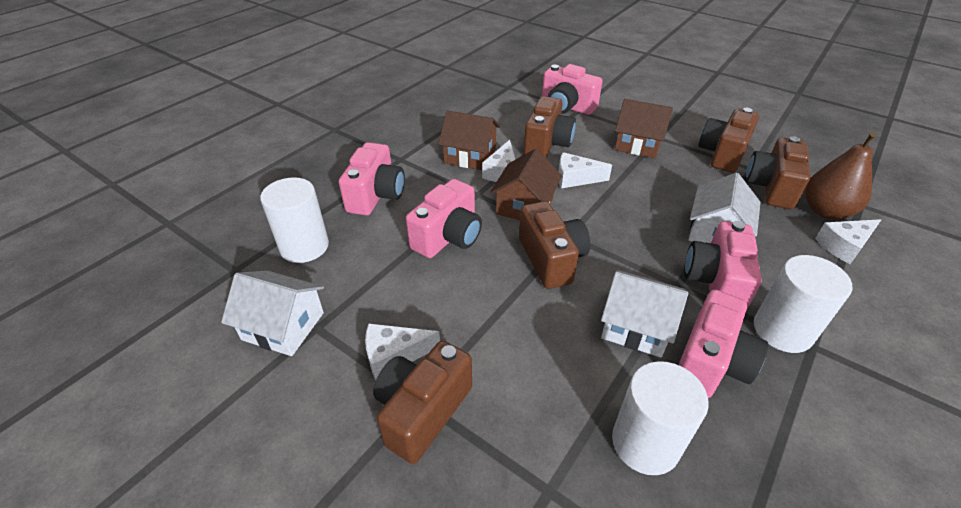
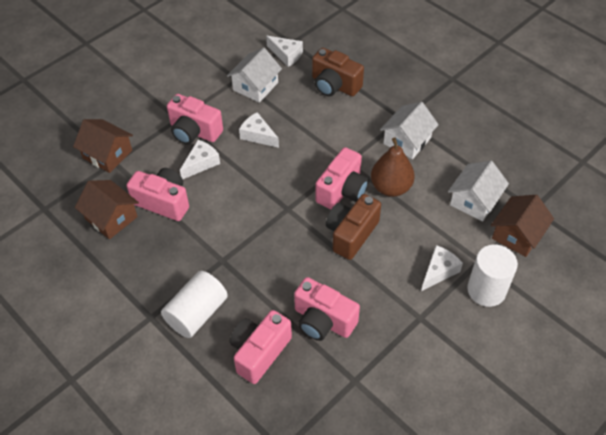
brown camera: [373,341,472,464] [519,201,590,289] [524,96,576,157] [698,108,759,173] [745,136,810,209] = 5 -> [312,48,364,96] [326,194,381,260] = 2
white cylinder: [260,177,329,263] [612,361,709,475] [754,255,852,353] = 3 -> [161,271,228,338] [467,245,518,307] = 2

